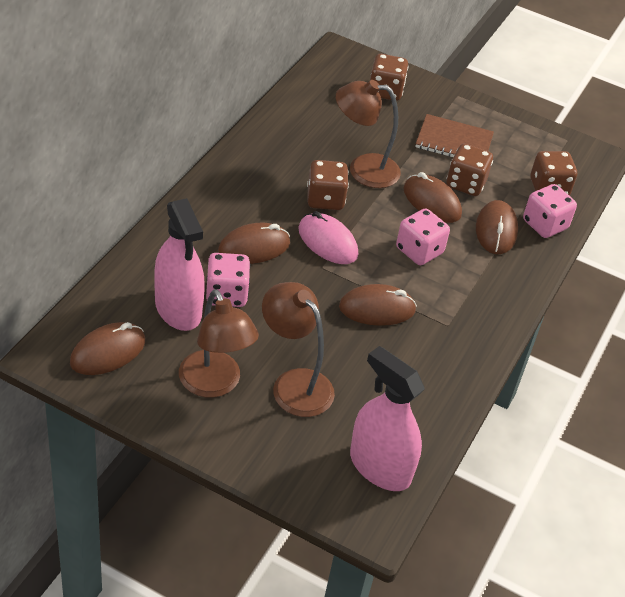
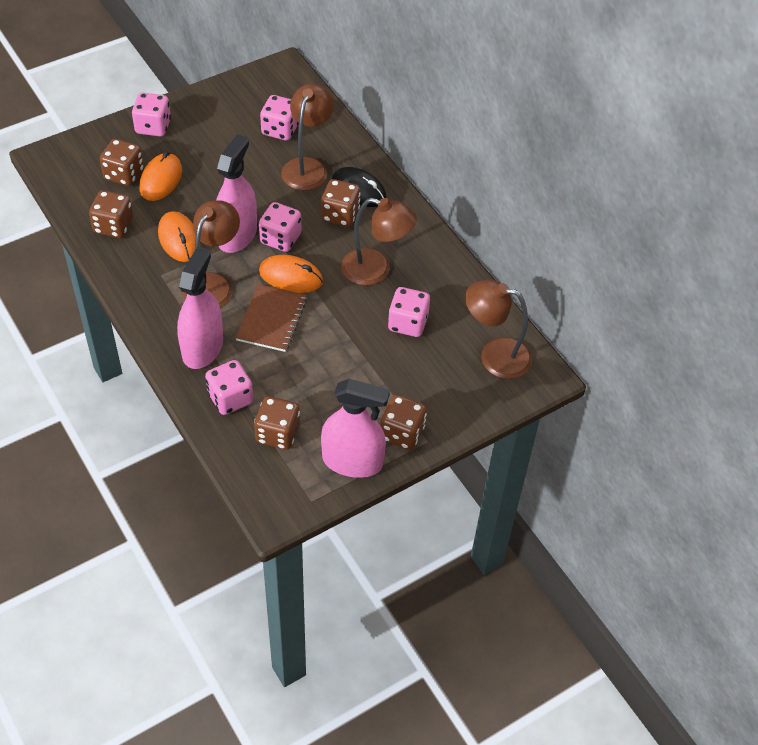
black mouse: none = 0 -> [331,167,386,207] = 1
brown dice: [307,160,349,210] [370,54,409,101] [446,144,493,196] [530,151,577,196] = 4 -> [89,190,133,238] [100,139,144,186] [254,396,300,450] [321,179,361,227] [380,395,427,450] = 5
brown lamp: [179,289,259,398] [262,282,335,417] [336,80,401,188] = 3 -> [183,200,240,308] [281,84,334,190] [341,198,417,285] [465,280,532,379] = 4
brown mouse: [70,322,145,375] [218,223,290,264] [339,284,417,326] [403,172,462,223] [476,200,518,254] = 5 -> none = 0
orange mouse: none = 0 -> [140,151,182,201] [158,211,196,262] [259,255,323,293] = 3
pink dice: [206,253,250,307] [396,208,450,265] [523,184,577,238] = 3 -> [132,93,171,136] [205,360,253,415] [259,202,301,252] [260,95,299,140] [388,287,430,337] = 5
pink mouse: [298,211,358,264] = 1 -> none = 0
pink spray bottle: [154,198,205,331] [350,346,425,491] = 2 -> [177,246,223,369] [216,134,257,253] [321,378,390,478] = 3

